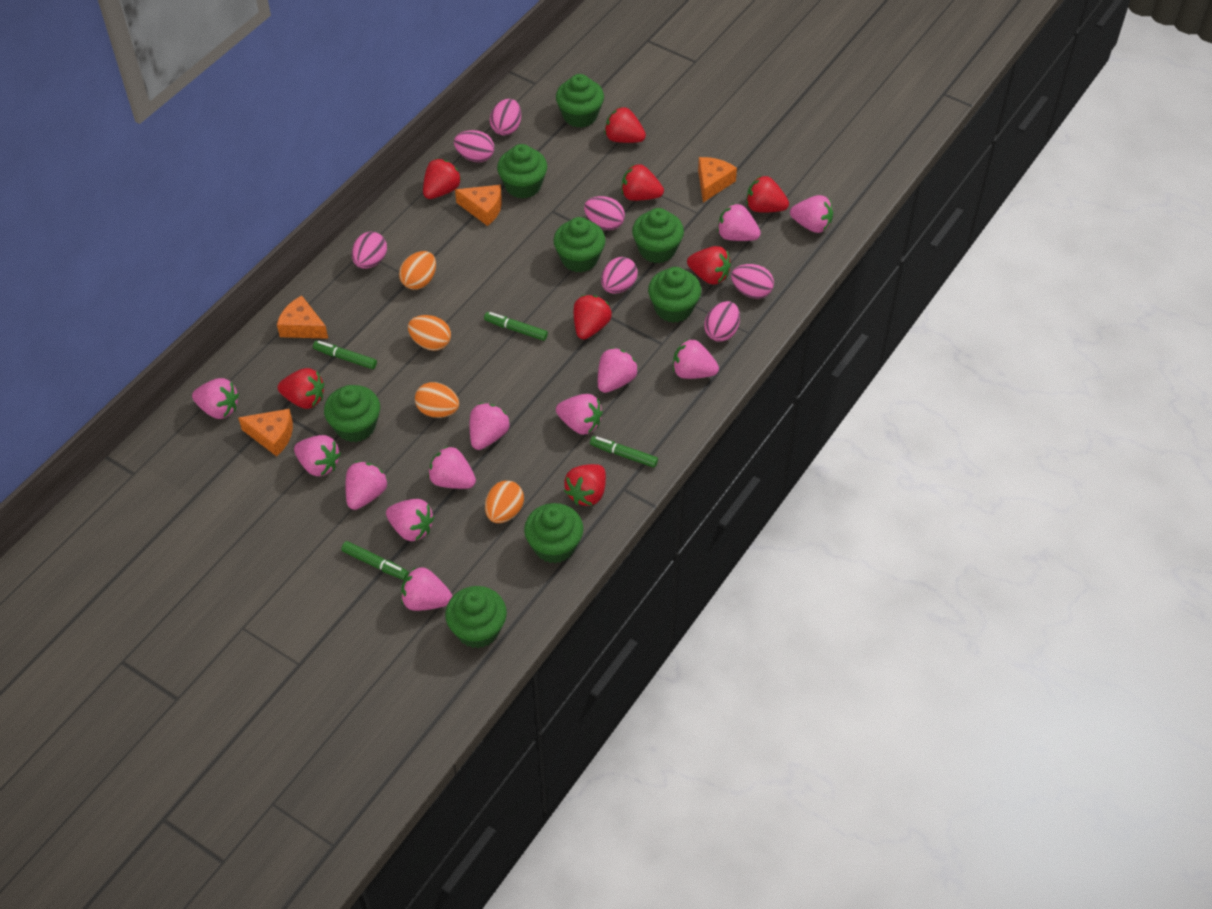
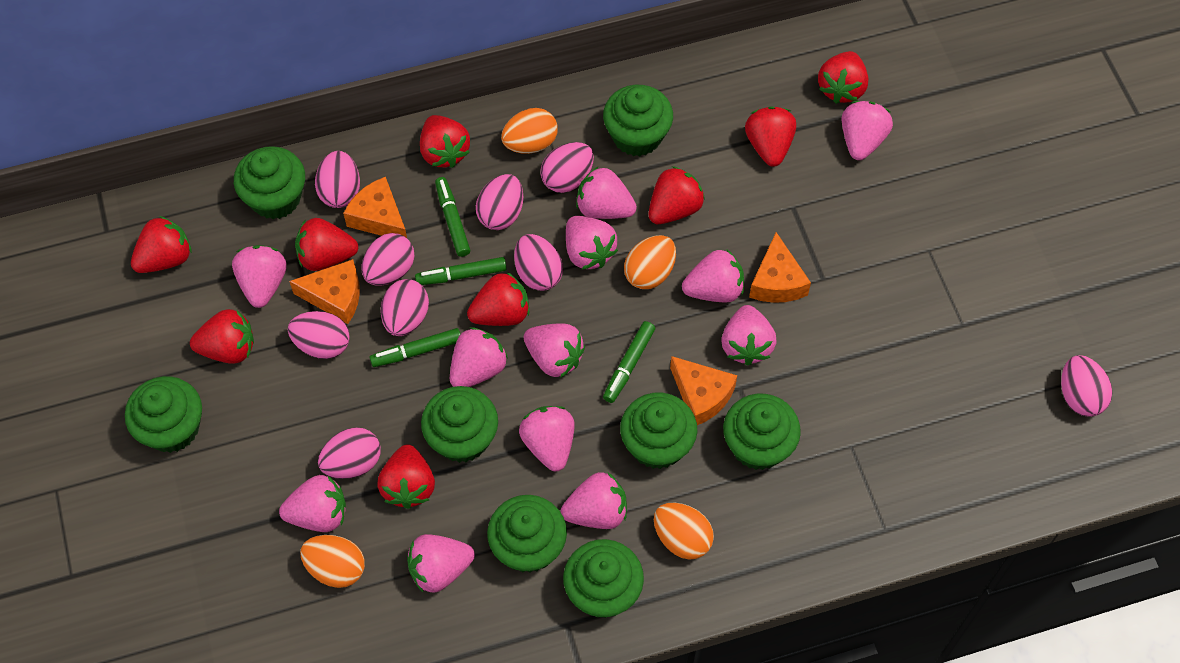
pink egg: [352,231,387,269] [454,130,494,162] [490,99,521,135] [584,196,625,230] [601,257,638,294] [704,301,740,342] [731,264,774,299] = 7 -> [288,311,350,359] [315,151,360,208] [318,427,381,479] [361,233,414,286] [381,279,429,336] [476,174,523,230] [514,234,563,291] [540,142,594,193] [1061,355,1112,417] = 9
red strawberry: [278,368,324,409] [423,159,461,199] [564,464,606,506] [574,295,612,339] [605,107,646,143] [622,164,664,201] [687,246,731,285] [746,176,789,212] = 8 -> [131,216,192,273] [190,309,254,364] [295,218,358,271] [377,444,435,509] [420,115,470,168] [467,272,529,326] [649,166,705,224] [745,106,796,167] [818,51,868,104] = 9

